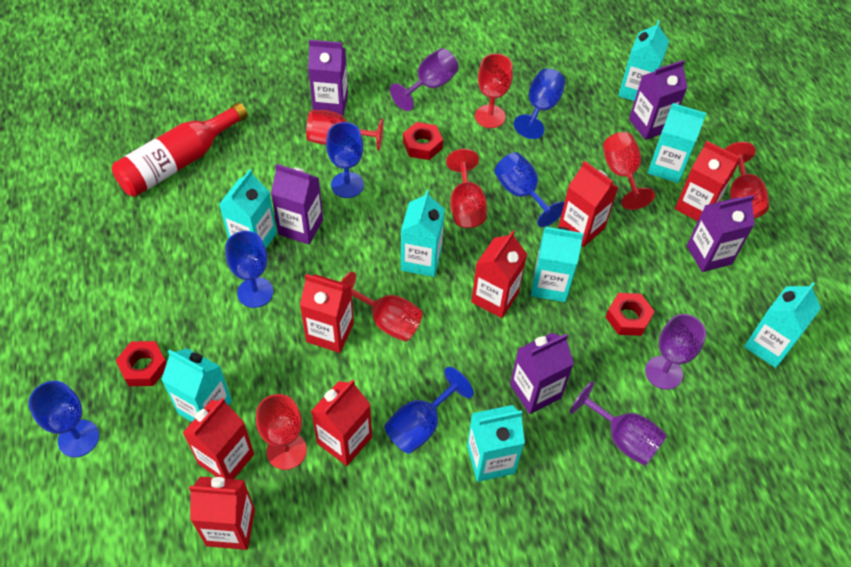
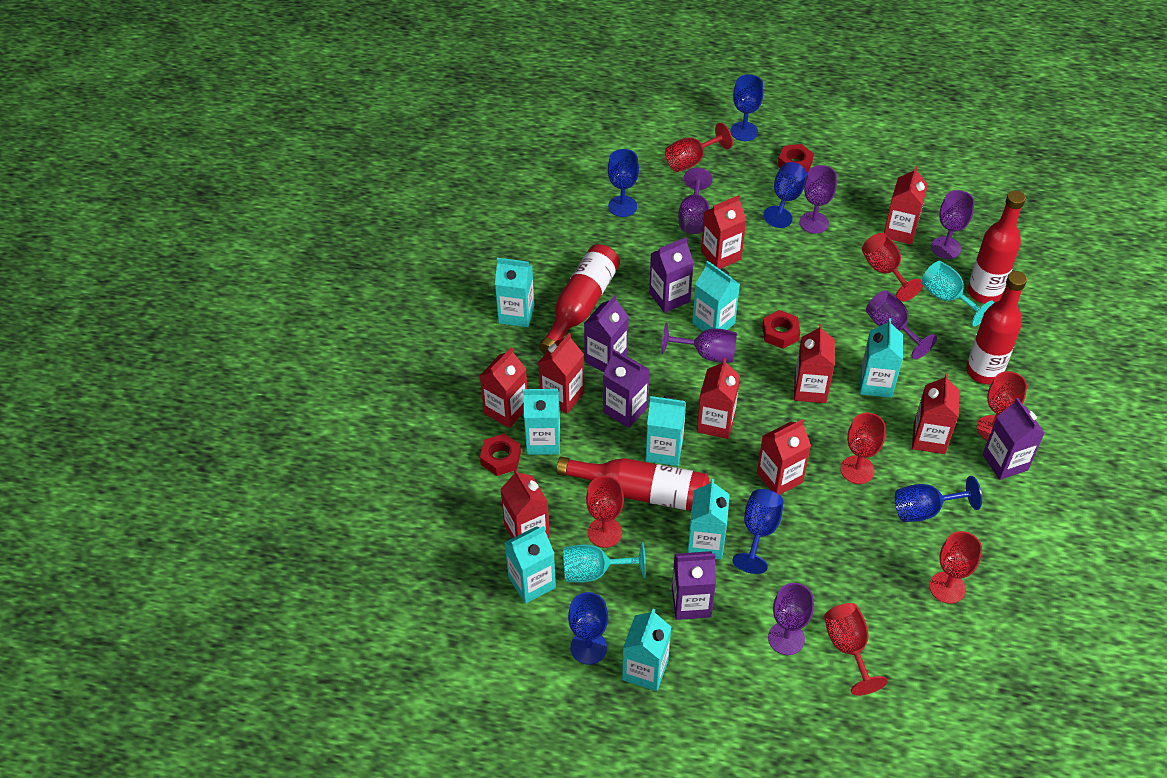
purple goblet: [390,48,458,111] [570,381,667,466] [645,314,706,390] = 3 -> [661,323,737,363] [678,168,712,234] [768,583,814,655] [799,165,837,234] [866,290,937,359] [931,190,975,259] = 6
red bottle: [112,102,248,197] = 1 -> [539,244,620,354] [556,457,709,511] [966,271,1027,384] [968,191,1026,304] = 4
red carton: [183,398,254,479] [189,477,255,550] [300,274,354,353] [311,379,372,466] [471,230,527,318] [558,161,618,247] [675,141,739,221] = 7 -> [480,347,527,428] [500,469,550,538] [538,333,584,414] [697,358,740,439] [701,195,747,269] [757,419,811,495] [794,324,835,403] [884,166,928,244] [912,374,960,454] = 9
turquoise goblet: none = 0 -> [563,542,646,583] [921,261,995,326] = 2

